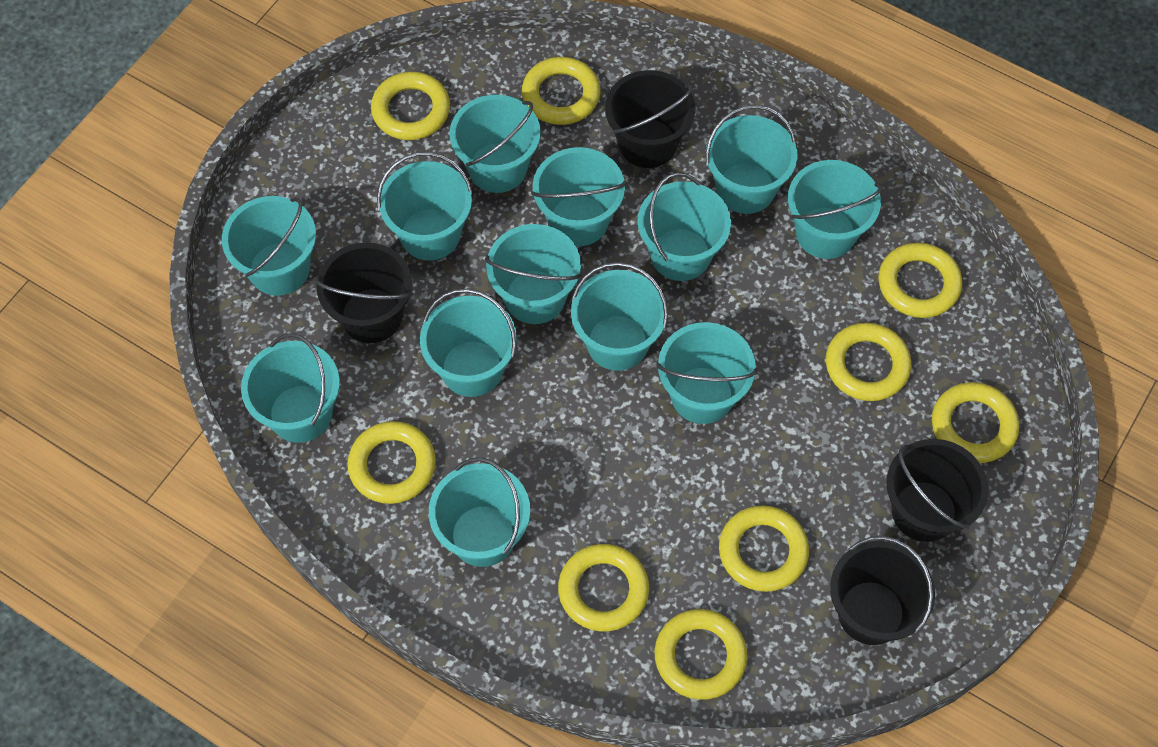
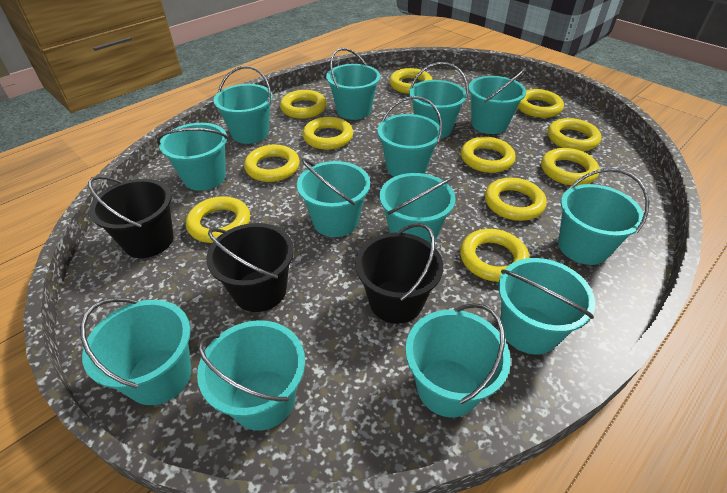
black bucket: [315,242,413,343] [605,70,695,168] [830,536,935,645] [886,439,988,542] = 4 -> [88,176,174,258] [206,223,294,312] [355,223,443,324] = 3
yellow ring: [348,421,436,504] [371,72,450,140] [522,57,600,125] [558,544,649,632] [655,609,748,700] [719,505,809,592] [826,323,911,401] [878,243,962,318] [932,382,1019,463] = 9 -> [186,196,250,243] [244,145,300,182] [280,90,327,119] [302,117,353,150] [389,68,433,94] [460,229,529,282] [461,137,516,173] [485,178,546,221] [518,89,564,118] [541,148,600,186] [548,118,601,151] = 11

